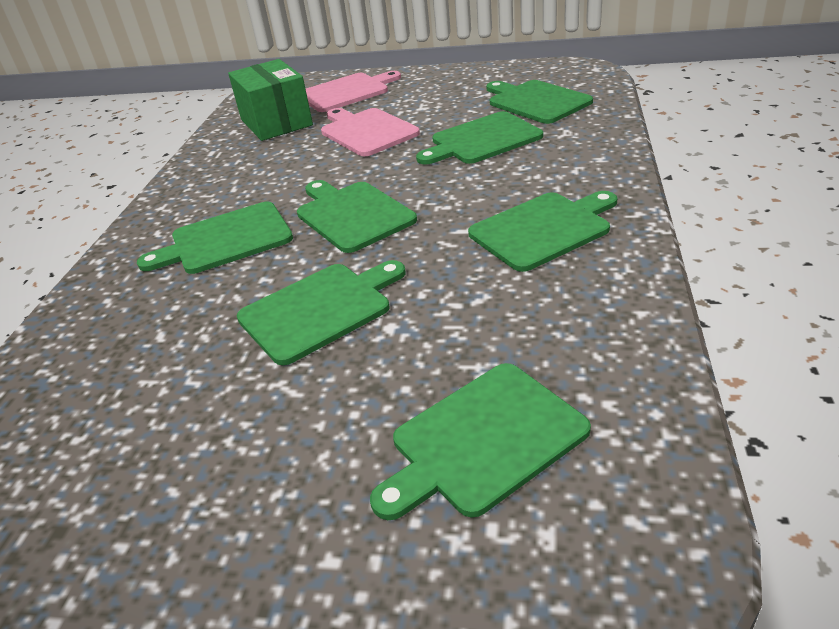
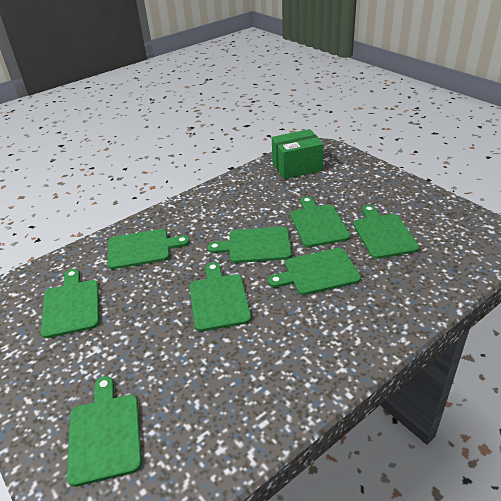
green cutting board: [137,202,293,274] [237,260,406,365] [297,180,417,253] [370,363,591,520] [416,111,543,165] [468,191,617,272] [486,80,593,124] = 7 -> [41,269,99,338] [67,376,142,487] [108,229,190,269] [189,262,251,332] [207,227,292,263] [268,248,361,295] [290,196,350,247] [353,205,420,259] = 8
pink cutting board: [306,71,401,112] [321,108,420,156] = 2 -> none = 0

